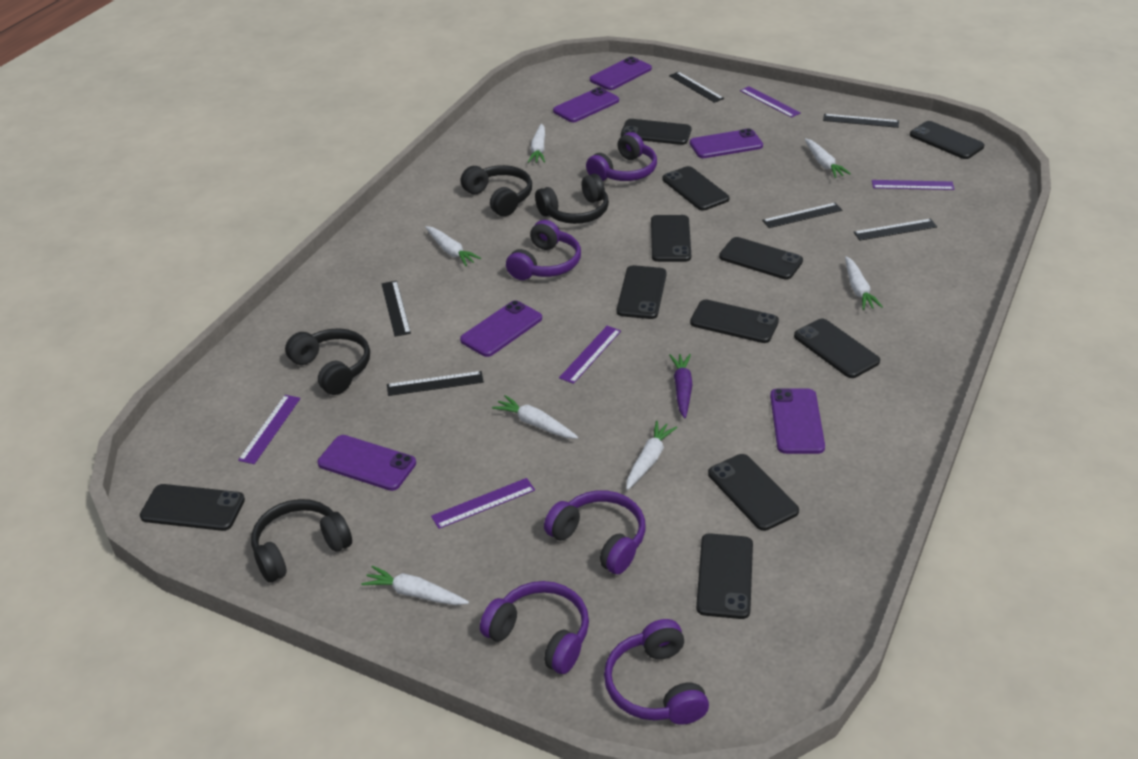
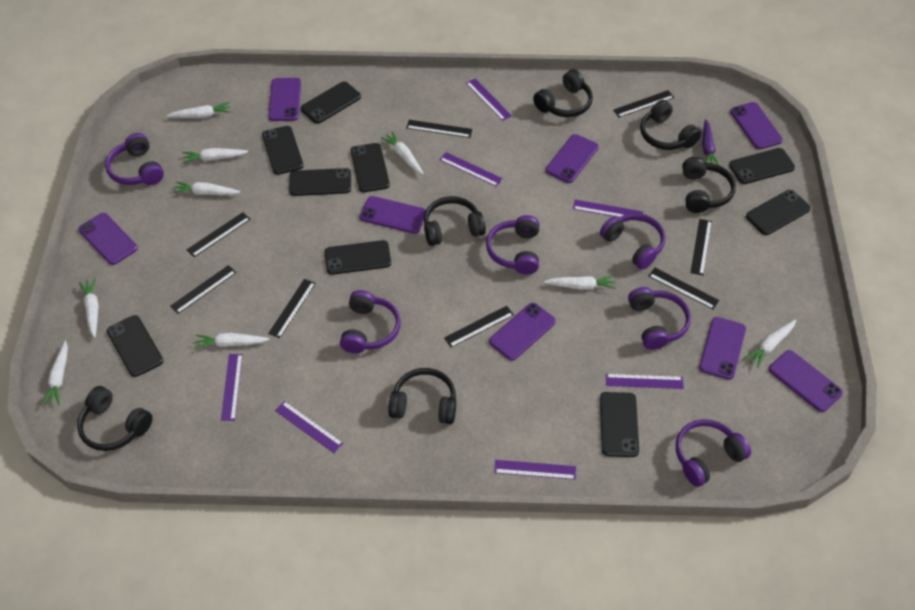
black headphones: [251,499,352,583] [285,328,370,395] [461,165,532,216] [535,174,609,224] = 4 -> [77,386,153,451] [388,368,456,424] [424,196,486,246] [533,70,593,117] [640,100,701,150] [682,157,736,213] = 6
black phone: [140,484,245,531] [617,265,667,319] [621,119,691,145] [651,215,691,262] [662,166,730,211] [690,300,779,343] [696,533,753,619] [708,454,799,531] [719,237,803,280] [794,319,880,378] [910,121,985,159] = 11 -> [107,315,163,377] [262,126,304,175] [289,168,351,196] [301,82,361,124] [324,240,391,275] [350,143,390,192] [600,392,639,457] [729,148,795,184] [746,190,811,235] = 9
black ruler: [381,281,411,337] [387,371,484,396] [669,72,724,103] [762,203,842,228] [823,114,899,128] [853,219,937,241] = 6 -> [170,265,236,314] [186,212,251,257] [268,279,316,338] [406,120,473,138] [444,306,514,348] [613,90,674,117] [649,268,719,309] [690,219,712,276] = 8
purple headphones: [480,581,589,674] [506,220,581,280] [544,490,646,574] [586,132,657,181] [604,619,709,725] = 5 -> [105,133,164,185] [340,290,401,353] [486,215,540,275] [600,213,666,270] [628,287,691,350] [676,419,751,487] = 6
purple phone: [318,435,416,491] [460,300,542,357] [553,87,619,122] [590,57,652,90] [690,129,763,158] [770,388,825,454] = 6 -> [78,213,138,265] [268,78,301,121] [360,196,426,234] [489,303,556,361] [546,134,599,183] [699,317,746,380] [730,102,783,150] [769,350,843,412] = 8
purple ruler: [238,395,301,464] [431,478,535,529] [559,326,621,384] [740,86,801,118] [872,180,955,190] = 5 -> [221,354,243,421] [275,401,343,453] [439,152,503,187] [466,79,512,121] [494,460,576,480] [573,200,643,221] [606,374,684,389] = 7
white carrot: [361,565,469,605] [425,226,481,266] [492,395,578,439] [528,124,545,163] [626,421,677,490] [805,138,851,178] [845,256,883,310] = 7 -> [42,341,68,405] [79,279,99,338] [167,102,231,118] [173,181,240,195] [182,148,248,163] [194,333,269,349] [380,131,424,174] [544,276,616,290] [744,319,796,368] = 9

